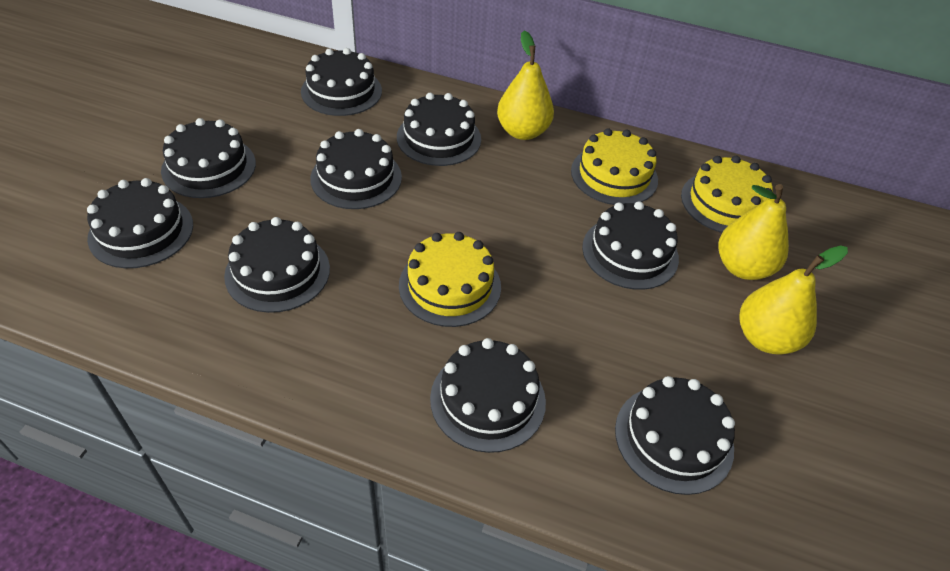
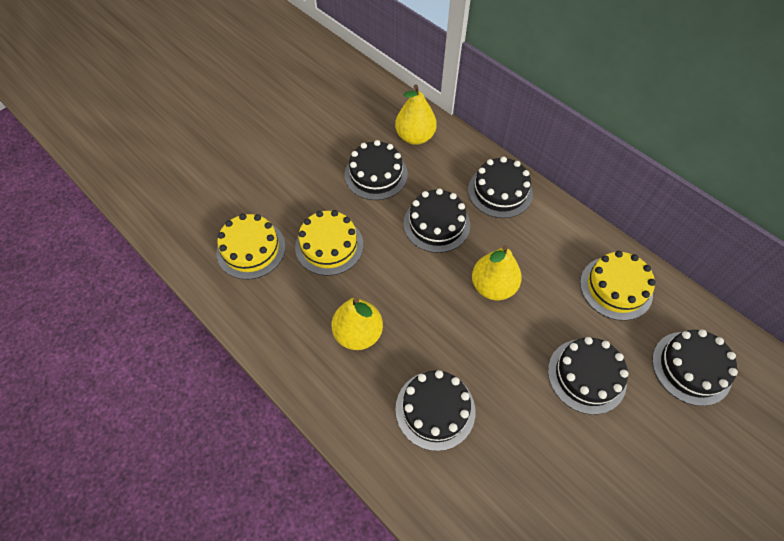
black cake: [87,178,193,268] [161,118,256,198] [224,217,330,313] [301,48,382,116] [310,129,402,209] [397,93,481,166] [430,338,546,453] [582,201,679,290] [615,376,735,495] = 9 -> [345,140,408,200] [395,370,475,451] [404,188,470,253] [468,157,533,218] [548,337,629,415] [652,329,738,406] = 6

